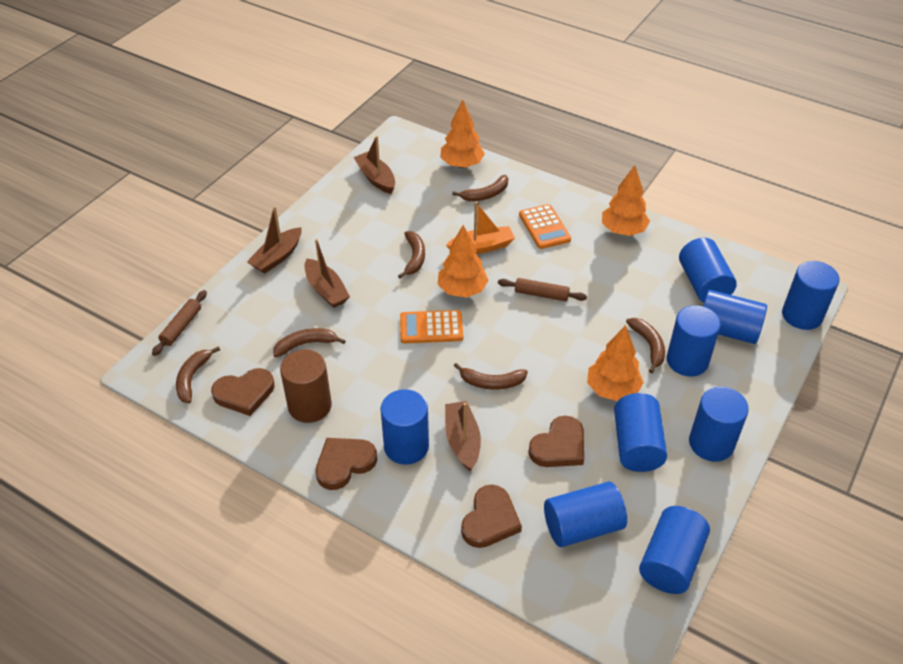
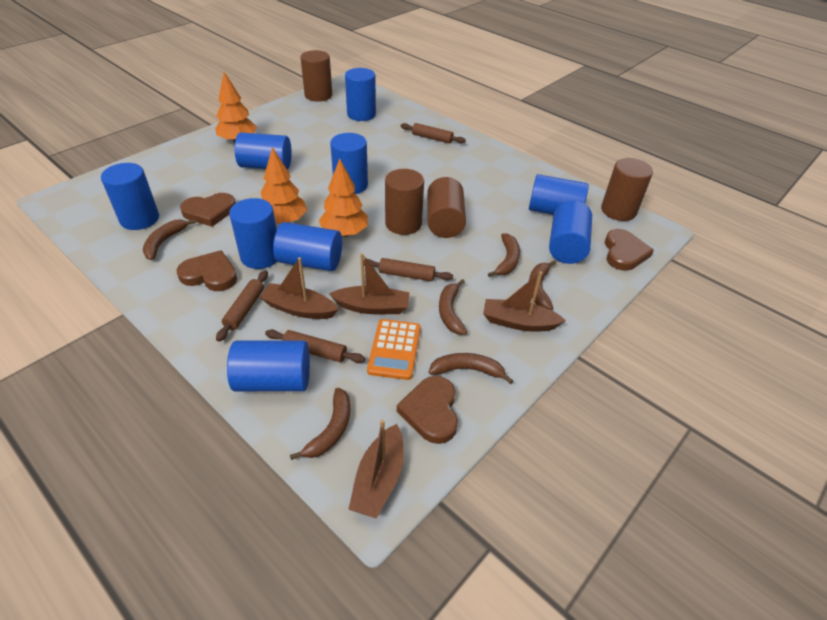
brown cylinder: [280,350,332,423] = 1 -> [300,50,332,102] [385,169,424,235] [427,177,466,238] [601,158,653,221] = 4
brown rolling pin: [152,290,207,356] [498,278,587,301] = 2 -> [216,270,268,342] [265,330,365,363] [364,258,453,281] [401,123,466,144] = 4
orange boat: [446,202,515,254] = 1 -> none = 0
orange calculator: [400,310,463,343] [519,204,571,249] = 2 -> [367,319,421,380] = 1
orange tree: [438,225,488,298] [440,100,485,168] [587,325,644,401] [602,165,650,236] = 4 -> [215,72,257,143] [261,147,307,224] [319,159,368,237] = 3

